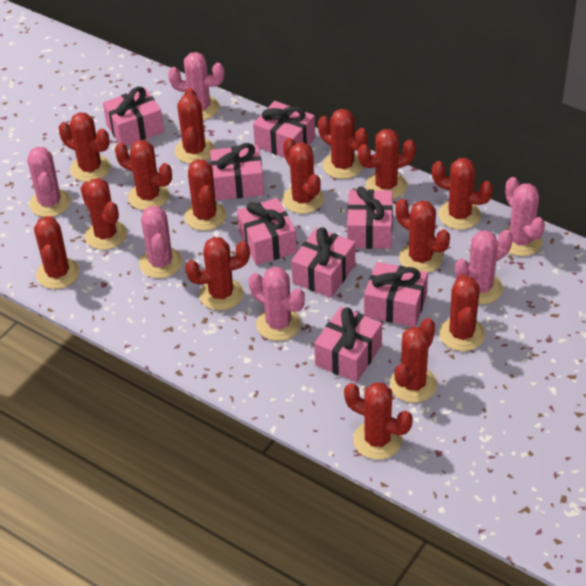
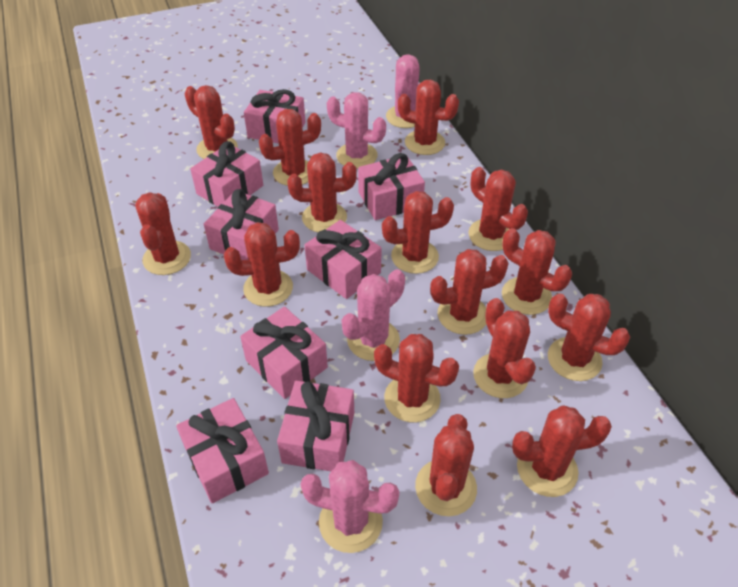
pink cactus: [27,147,71,217] [139,206,182,278] [168,52,225,120] [249,266,305,341] [455,230,513,304] [503,177,545,256] = 6 -> [301,460,399,553] [327,92,386,169] [342,269,405,361] [386,54,420,128] = 4

